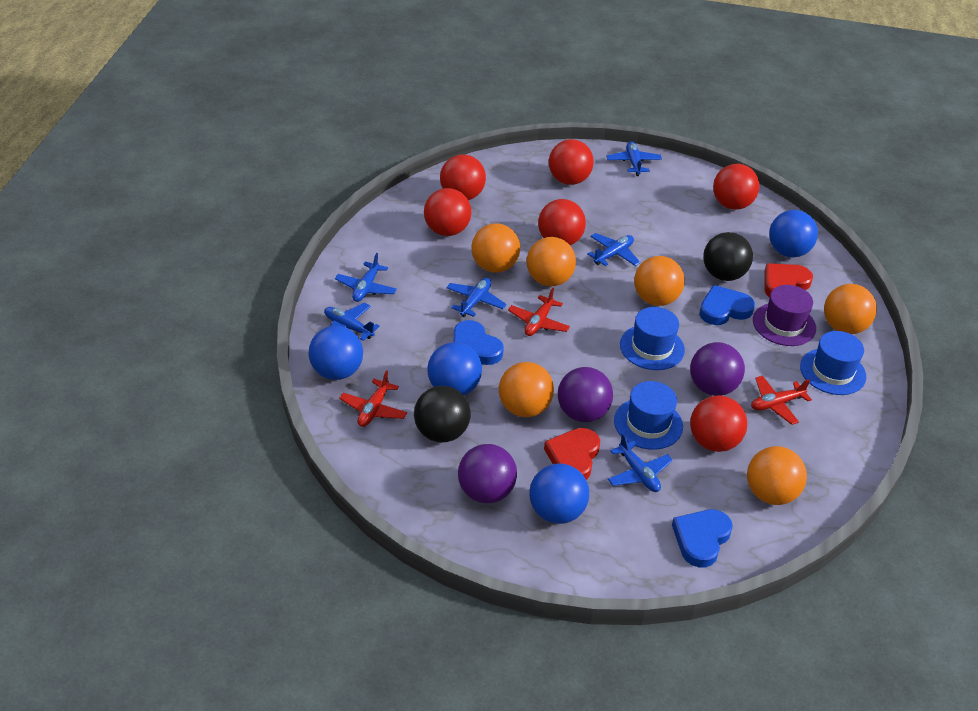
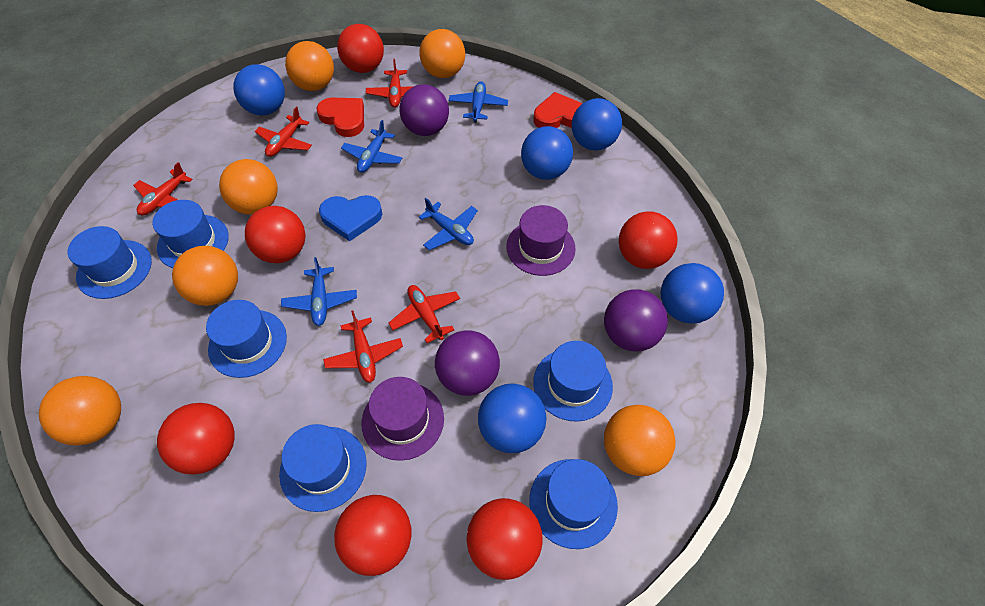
black ball: [414,386,471,443] [703,232,753,281] = 2 -> none = 0
blue ball: [309,326,363,380] [427,342,482,396] [529,463,589,524] [769,210,818,257] = 4 -> [233,64,285,115] [478,384,546,453] [521,126,573,180] [571,98,622,150] [661,263,724,324] = 5
blue hat: [614,381,683,450] [620,307,685,370] [800,331,866,395] = 3 -> [67,226,152,299] [152,200,229,268] [206,300,287,378] [279,424,366,512] [529,459,618,549] [533,341,613,422] = 6
blue heart: [453,320,504,365] [672,509,733,567] [699,285,755,325] = 3 -> [319,195,382,242] = 1
blue plane: [324,303,380,341] [335,253,397,302] [446,278,507,317] [587,233,640,266] [606,141,662,176] [608,433,673,492] = 6 -> [281,257,357,326] [341,120,402,173] [419,198,478,250] [449,81,508,123] = 4
purple hat: [753,285,816,346] = 1 -> [362,377,444,461] [506,205,576,276] = 2
red plane: [339,370,407,427] [508,288,570,336] [751,376,812,425] = 3 -> [133,162,193,215] [255,107,312,157] [323,310,403,383] [366,59,414,108] [389,285,460,343] = 5

